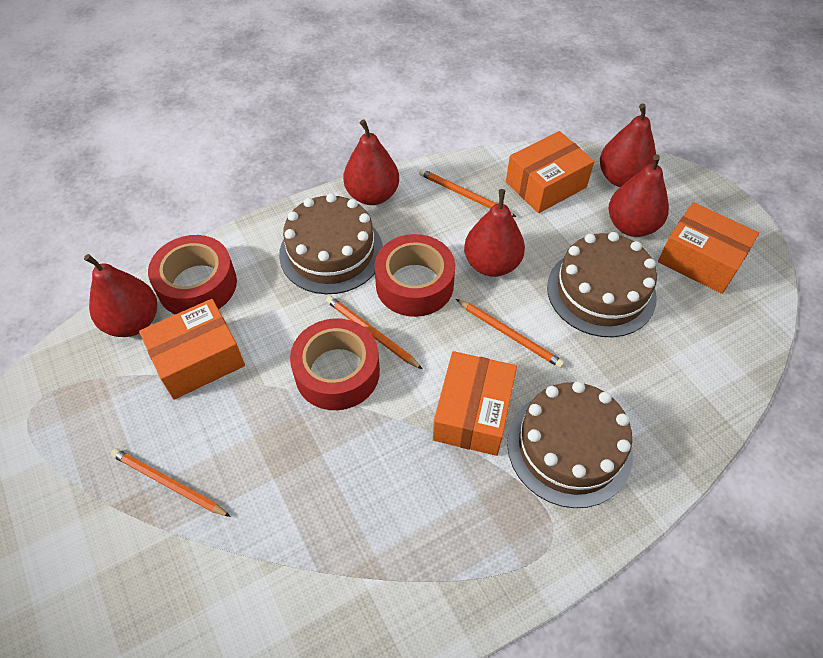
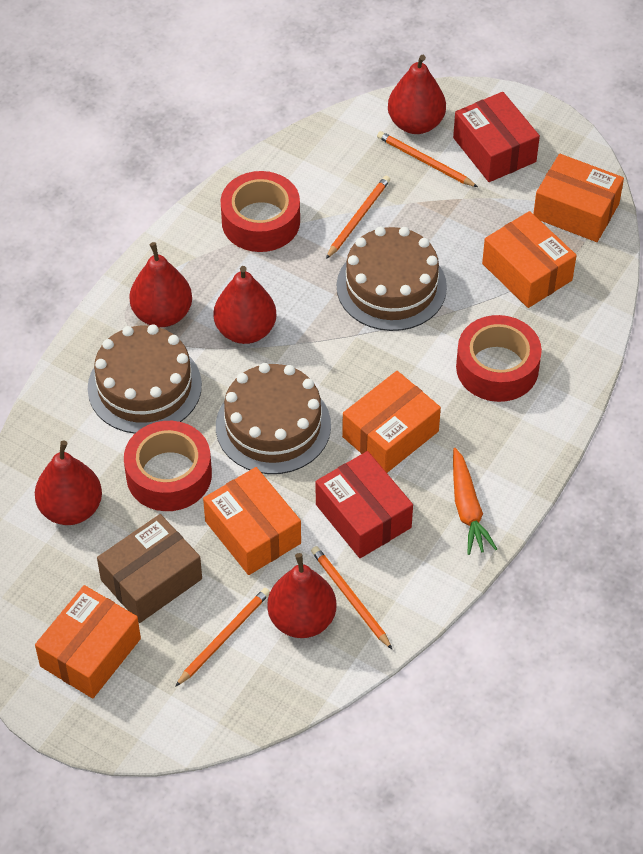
brown box: none = 0 -> [97,514,202,623] = 1
orange box: [139,299,245,400] [433,351,517,456] [506,131,594,213] [658,202,759,294] = 4 -> [35,585,141,698] [203,467,301,575] [342,371,441,473] [482,211,577,308] [533,154,624,242] = 5
orange carrot: none = 0 -> [453,448,497,555] = 1
red box: none = 0 -> [316,451,413,558] [453,92,540,182] = 2

